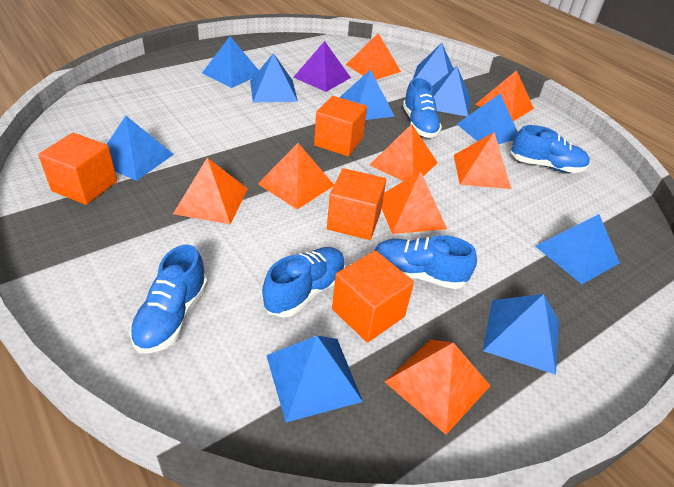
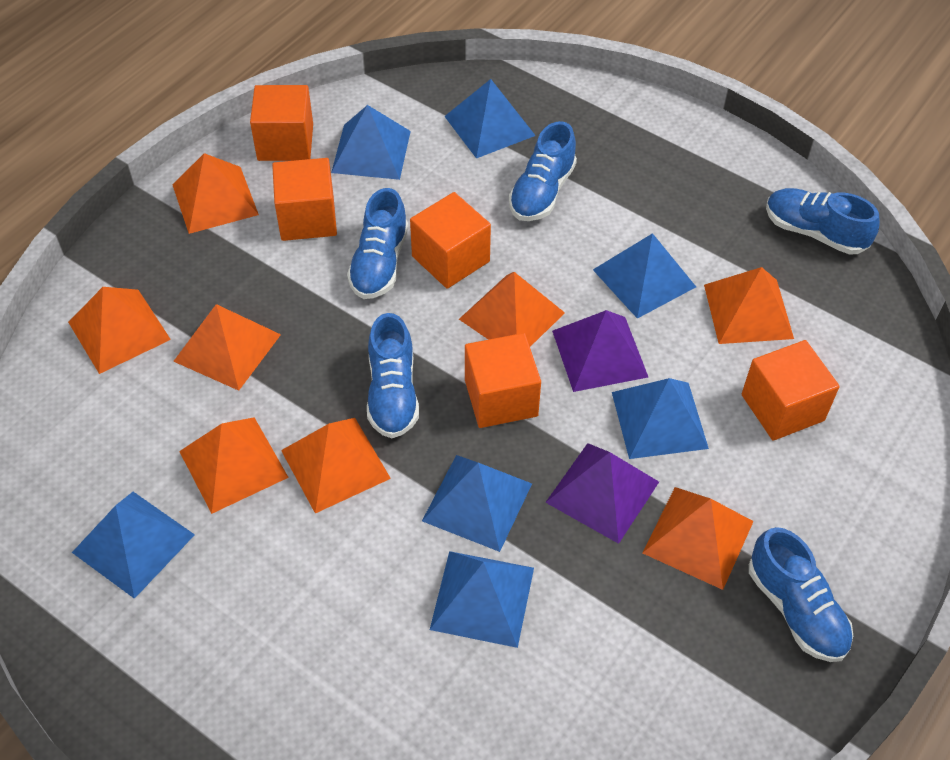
blue pyramid: [107,116,174,181] [202,37,259,88] [250,53,298,102] [266,336,363,422] [339,70,395,120] [413,43,454,86] [432,66,470,116] [457,94,518,144] [483,294,559,375] [535,214,620,284] = 10 -> [72,492,195,599] [331,105,411,180] [422,455,532,552] [430,551,534,648] [444,79,536,159] [593,233,696,319] [612,378,709,459] = 7
orange cube: [38,133,117,205] [314,96,367,156] [327,168,386,240] [332,250,414,342] = 4 -> [250,85,313,161] [272,158,337,241] [410,192,491,289] [465,333,541,428] [742,340,840,441] = 5
purple pyramid: [293,41,351,92] = 1 -> [545,443,659,544] [552,310,648,392] = 2

